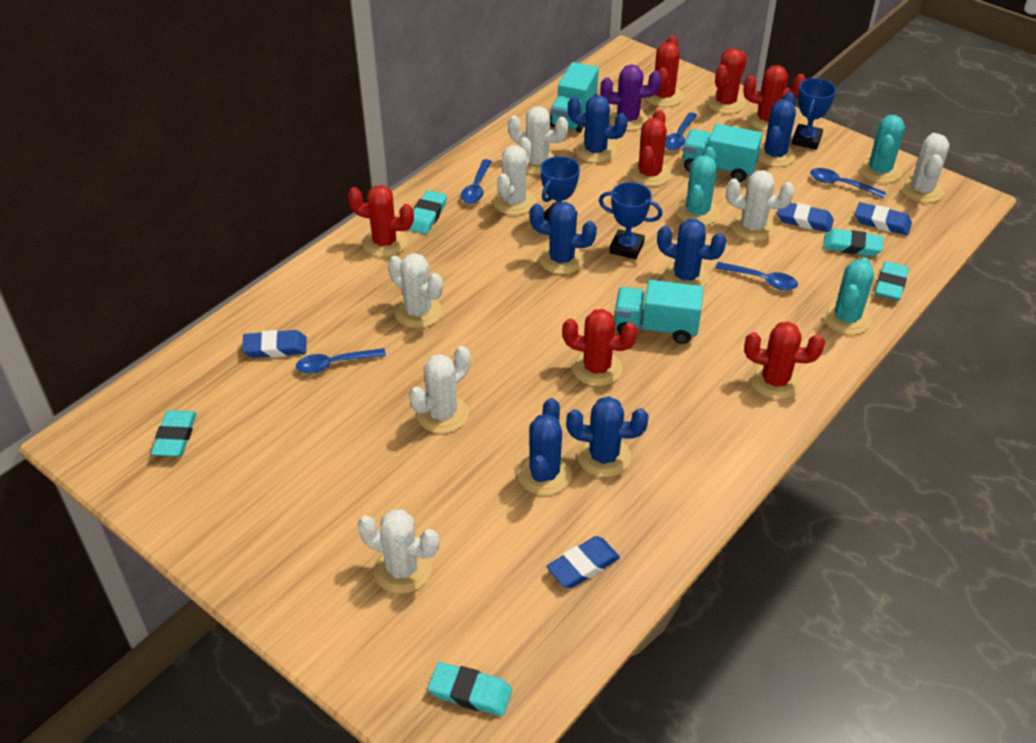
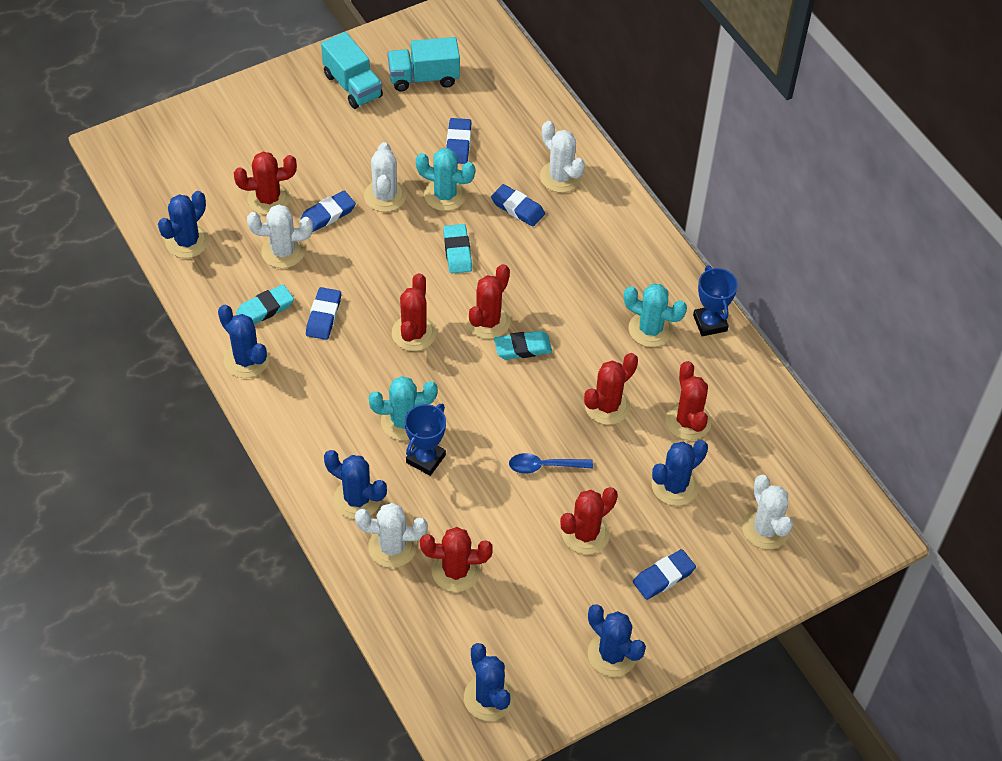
blue eraser: [242,330,307,358] [546,536,620,588] [777,203,834,232] [855,202,912,235] = 4 -> [300,191,356,232] [306,287,341,340] [446,118,471,164] [491,184,545,227] [633,549,696,600] = 5
blue spoon: [296,348,386,374] [461,159,492,204] [665,112,697,150] [715,262,798,290] [810,168,886,198] = 5 -> [509,453,593,474] = 1
blue trophy: [541,156,580,221] [599,182,662,259] [792,78,836,150] = 3 -> [405,404,446,476] [693,266,738,336] = 2
purple cactus: [601,65,661,131] = 1 -> none = 0
turquoise eraser: [151,410,197,457] [408,190,447,234] [428,662,512,716] [823,229,883,256] [875,261,909,301] = 5 -> [236,284,294,324] [443,224,472,274] [494,331,552,360] = 3
turquoise truck: [550,62,599,133] [614,280,704,344] [683,124,762,182] = 3 -> [321,32,383,109] [388,37,460,92] = 2
white cactus: [357,510,439,594] [388,253,443,328] [409,346,471,433] [493,137,536,215] [508,106,569,175] [726,170,795,241] [900,133,950,203] = 7 -> [247,205,313,268] [355,503,427,568] [364,142,406,212] [540,121,585,193] [742,475,793,550] = 5

